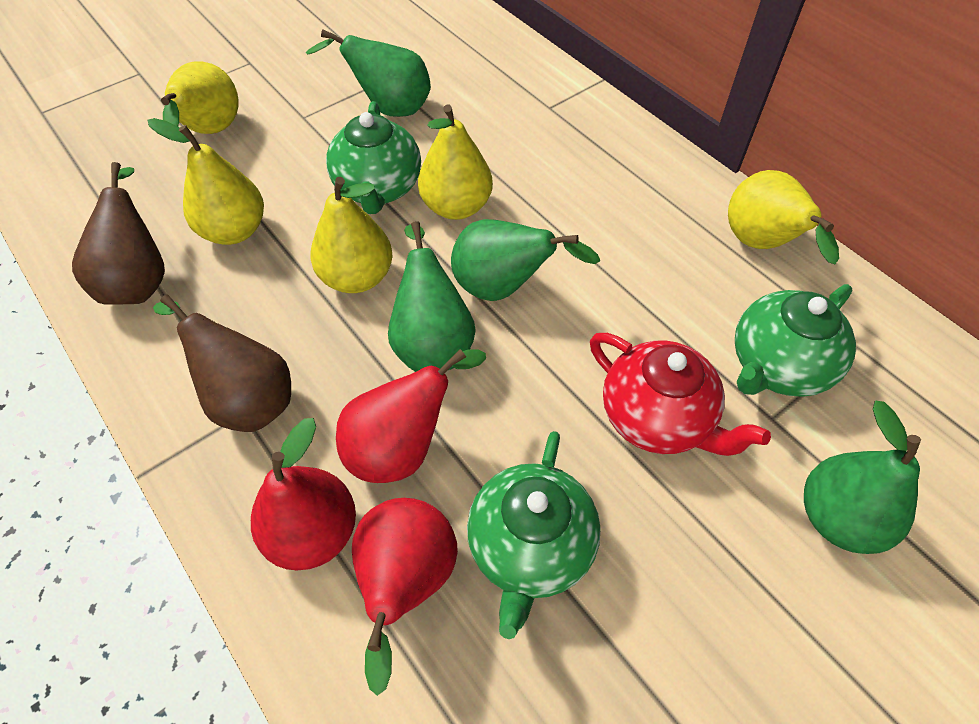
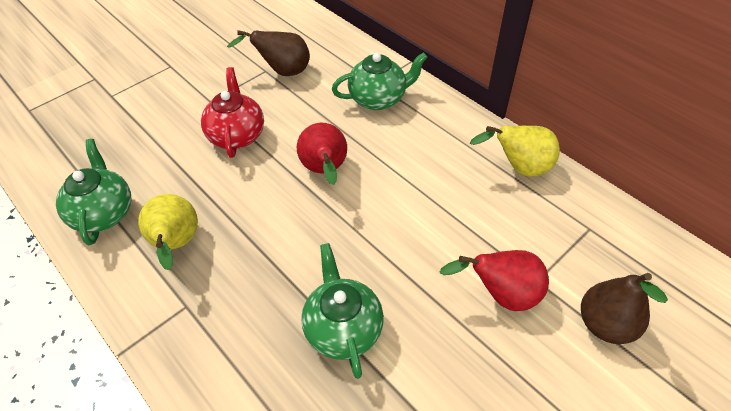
green pear: [306,29,431,117] [388,221,476,372] [451,219,600,301] [804,401,921,554] = 4 -> none = 0
red pear: [251,418,356,570] [336,349,486,483] [352,498,458,696] = 3 -> [297,123,347,185] [440,250,549,311] = 2
yellow pear: [148,118,264,245] [161,61,239,134] [310,177,393,293] [418,105,493,220] [728,170,839,264] = 5 -> [138,194,198,270] [470,126,560,176] = 2

